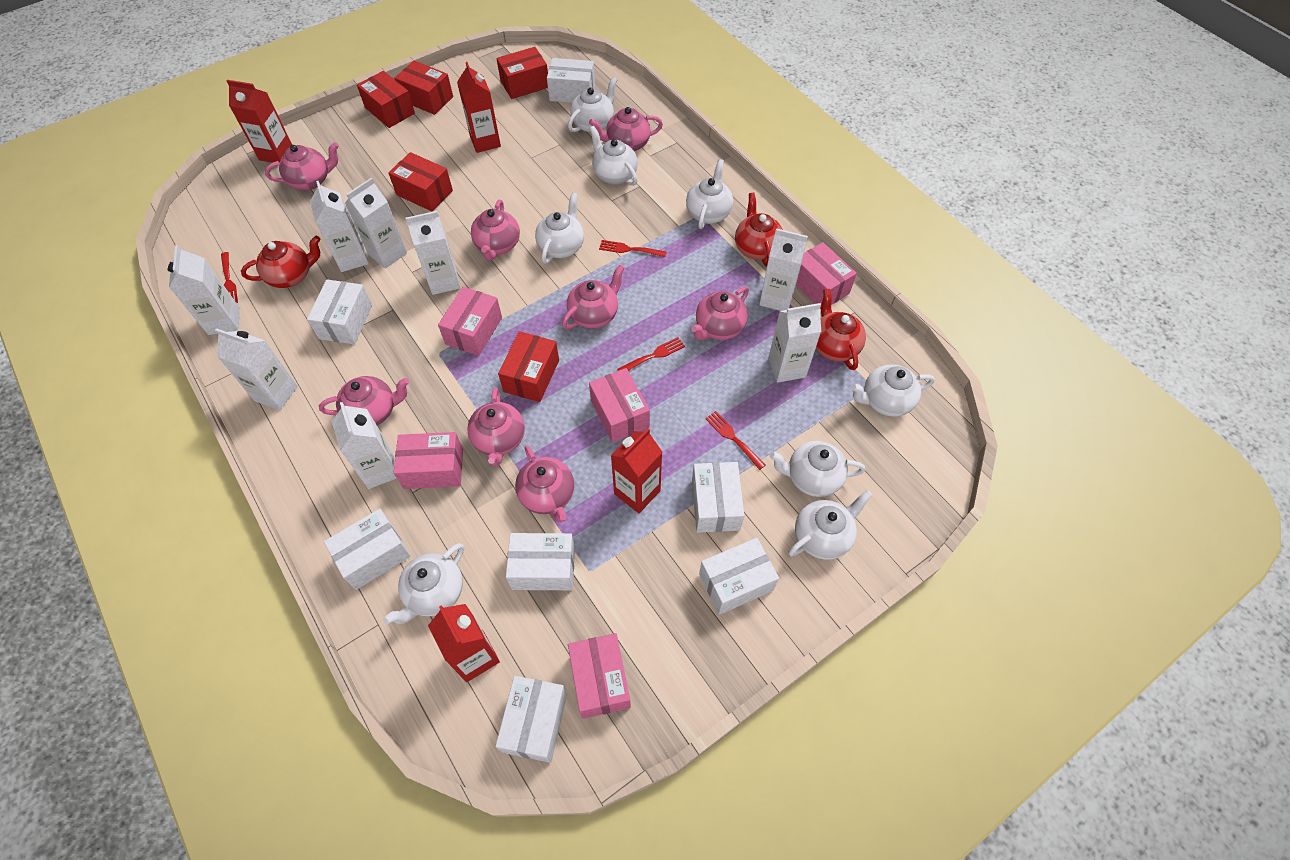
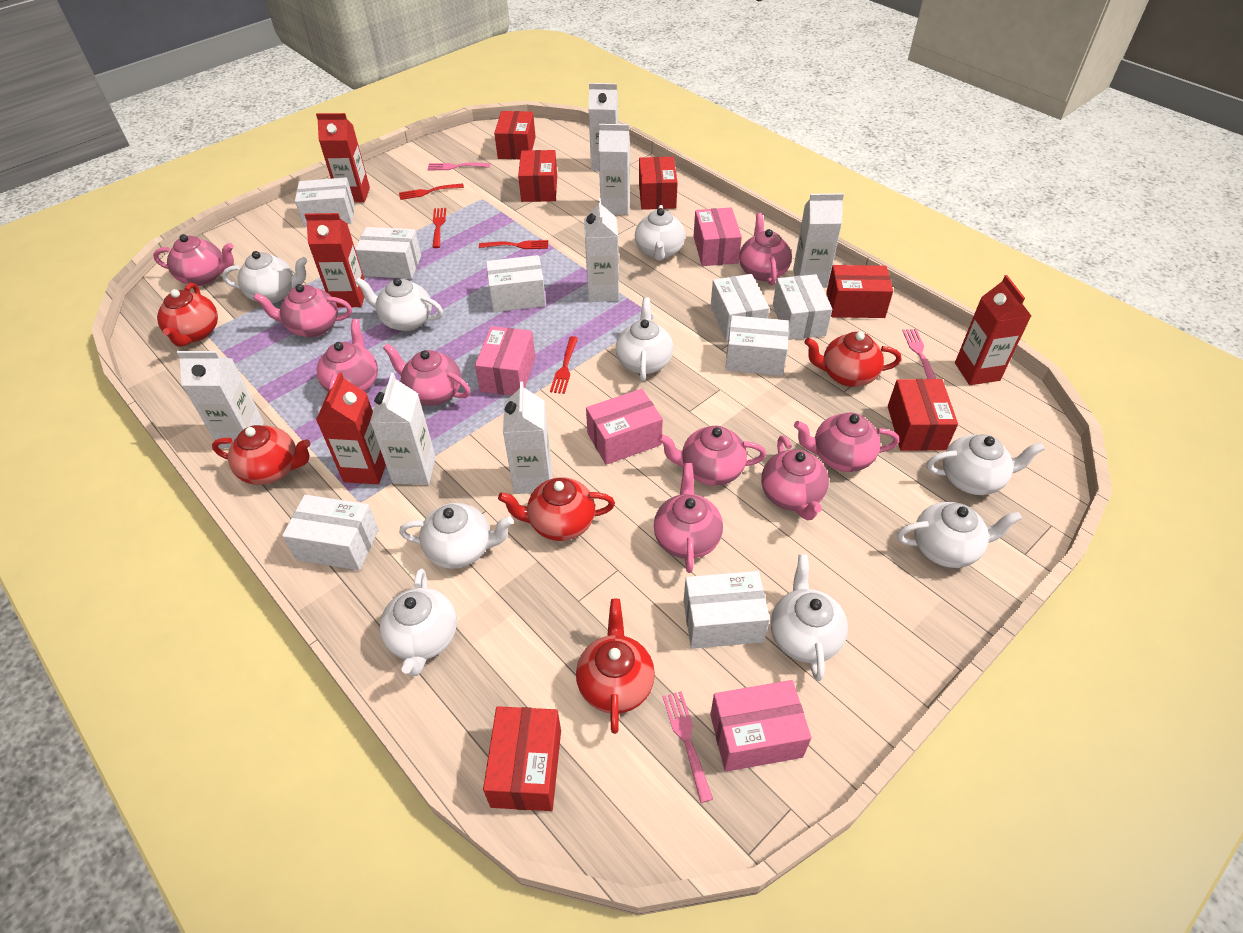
pink box: [394,432,463,489] [438,287,502,356] [568,633,631,719] [589,368,650,443] [796,242,857,309] = 5 -> [475,326,535,395] [586,389,663,465] [694,207,742,266] [710,680,812,772] = 4
pink fork: none = 0 -> [427,163,490,170] [663,691,713,803] [902,329,936,379] = 3
pink teapot: [265,142,339,190] [319,376,409,425] [467,387,525,466] [471,200,520,261] [515,446,574,522] [562,265,625,329] [589,107,663,151] [691,287,749,340] = 8 -> [153,234,234,286] [253,284,352,337] [317,319,378,392] [383,343,470,406] [654,463,723,573] [658,426,766,486] [739,213,792,285] [761,436,829,520] [794,412,899,472] = 9
red box: [357,71,415,128] [388,152,453,211] [394,61,453,115] [496,47,548,99] [498,331,559,402] = 5 -> [483,706,561,811] [494,111,536,159] [518,150,557,202] [639,157,678,210] [827,265,893,318] [888,379,958,451] = 6
red teapot: [241,236,320,288] [735,193,783,267] [816,289,866,370] = 3 -> [157,283,218,347] [212,425,311,485] [498,477,615,541] [576,599,655,734] [804,332,901,387] = 5
white box: [307,279,372,345] [324,509,411,590] [496,676,567,763] [506,533,575,590] [547,58,595,103] [692,462,744,533] [699,538,779,615] = 7 -> [282,495,379,570] [295,177,355,227] [355,227,421,279] [486,255,546,312] [683,571,770,649] [710,274,769,341] [725,315,789,376] [773,274,832,340] = 8
white carton: [168,245,240,335] [215,329,298,410] [310,181,369,272] [332,402,397,489] [345,178,407,269] [406,211,461,295] [759,228,808,311] [768,303,821,383] = 8 -> [177,351,264,448] [370,373,436,485] [503,382,552,494] [584,198,619,302] [588,83,618,171] [599,124,630,215] [793,193,844,288] = 7
white teapot: [383,543,464,624] [535,192,584,264] [568,77,618,133] [589,126,638,186] [686,159,733,229] [770,441,865,497] [789,490,872,560] [851,364,935,417] = 8 -> [222,251,307,303] [355,278,443,331] [380,569,457,676] [399,503,514,569] [616,297,673,381] [635,205,685,261] [771,554,848,681] [897,502,1022,568] [927,434,1045,495] = 9

